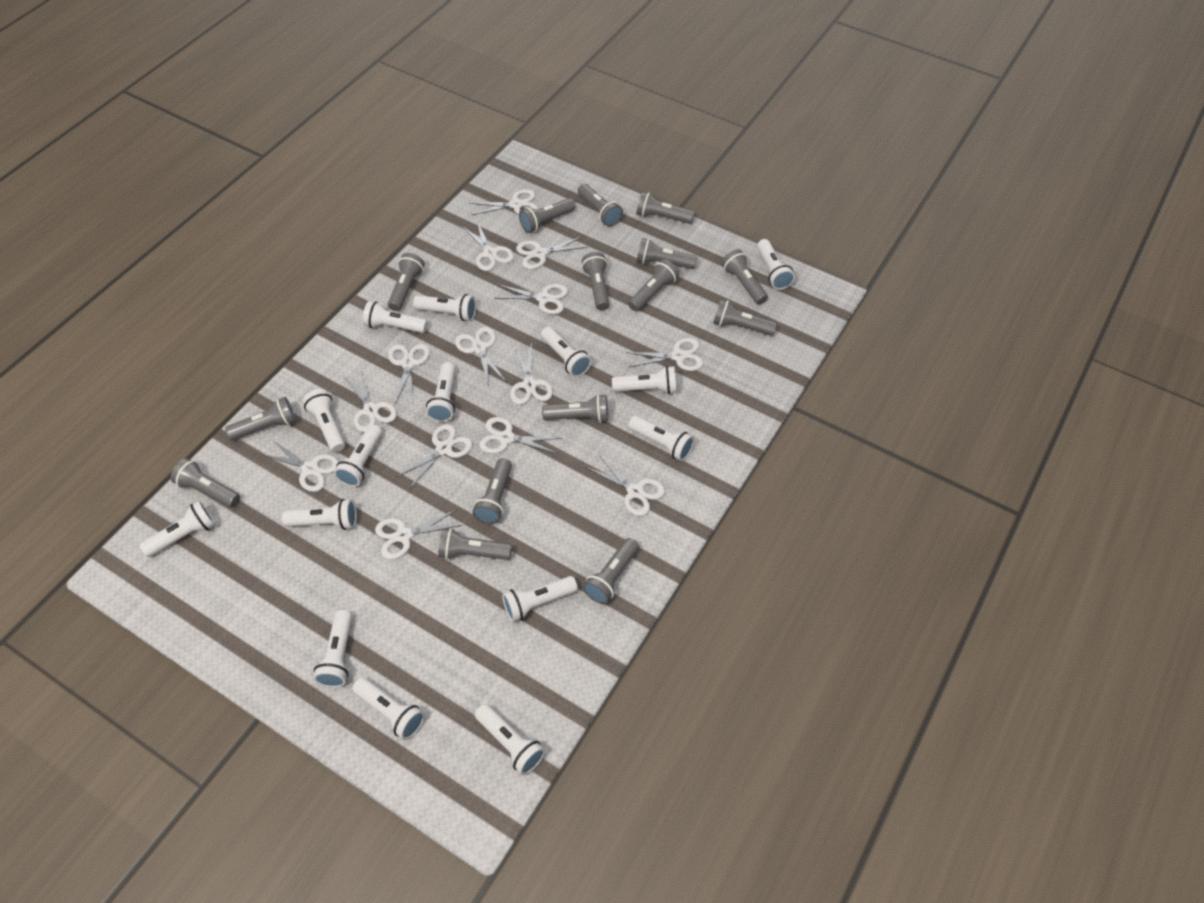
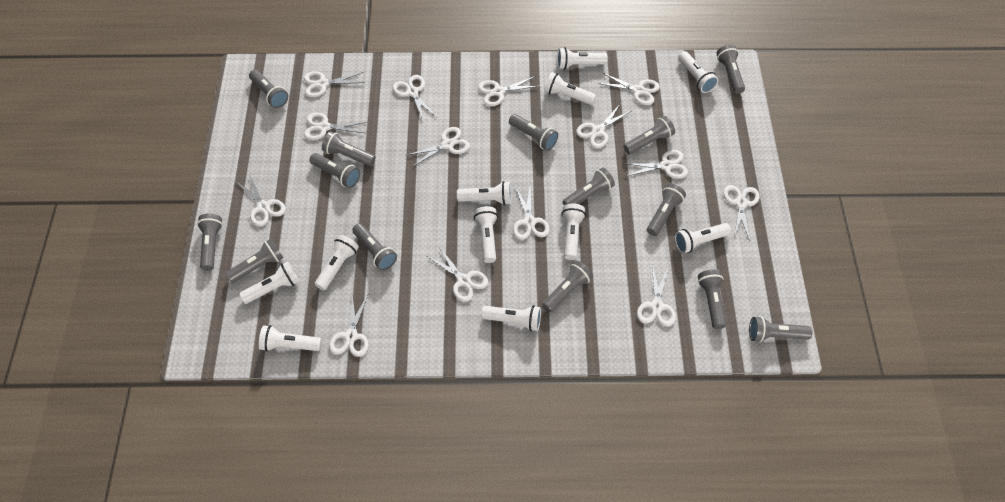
grey flashlight: [171,458,240,508] [225,397,296,440] [388,253,425,311] [438,528,512,560] [472,458,512,524] [519,198,575,233] [542,394,608,423] [578,184,623,227] [582,252,610,310] [583,538,639,604] [628,259,679,312] [636,192,695,224] [637,238,697,269] [713,299,777,336] [721,249,768,305] = 15 -> [197,214,223,271] [225,239,284,283] [249,70,288,108] [310,153,360,188] [322,131,375,166] [352,223,397,270] [509,114,558,151] [542,261,593,312] [563,168,615,206] [624,116,675,154] [647,184,686,236] [698,269,726,329] [716,45,745,94] [749,316,812,343] = 14
white flashlight: [139,501,215,557] [282,499,357,530] [303,389,345,452] [313,610,352,688] [334,424,382,487] [352,678,425,740] [363,301,427,333] [413,294,476,321] [426,362,456,422] [475,704,545,775] [502,576,578,622] [541,327,592,377] [612,366,676,394] [628,416,694,461] [757,239,795,290] = 15 -> [239,262,299,304] [259,325,322,351] [315,235,359,290] [457,181,511,205] [474,206,498,263] [481,305,541,331] [544,72,596,105] [557,47,608,70] [561,203,586,260] [675,223,731,254] [678,51,718,93] = 11

